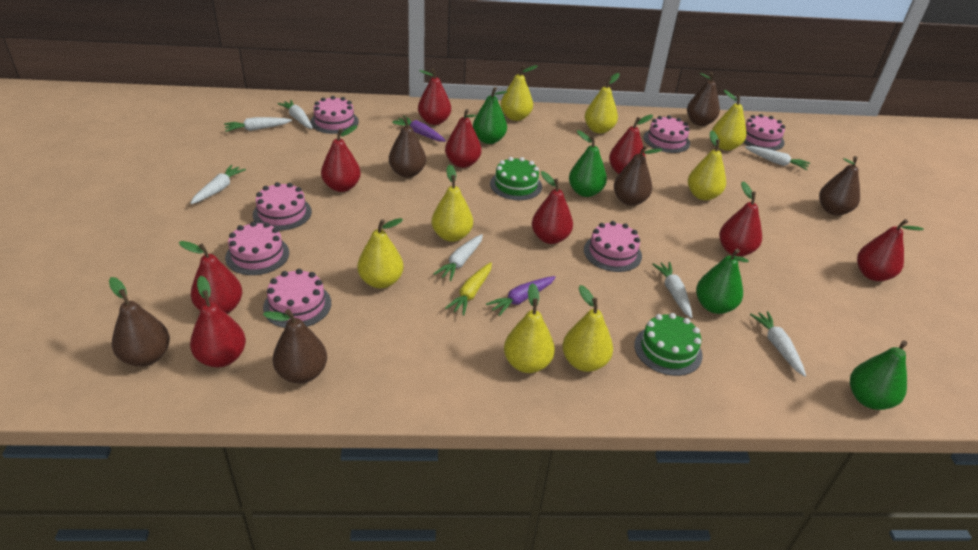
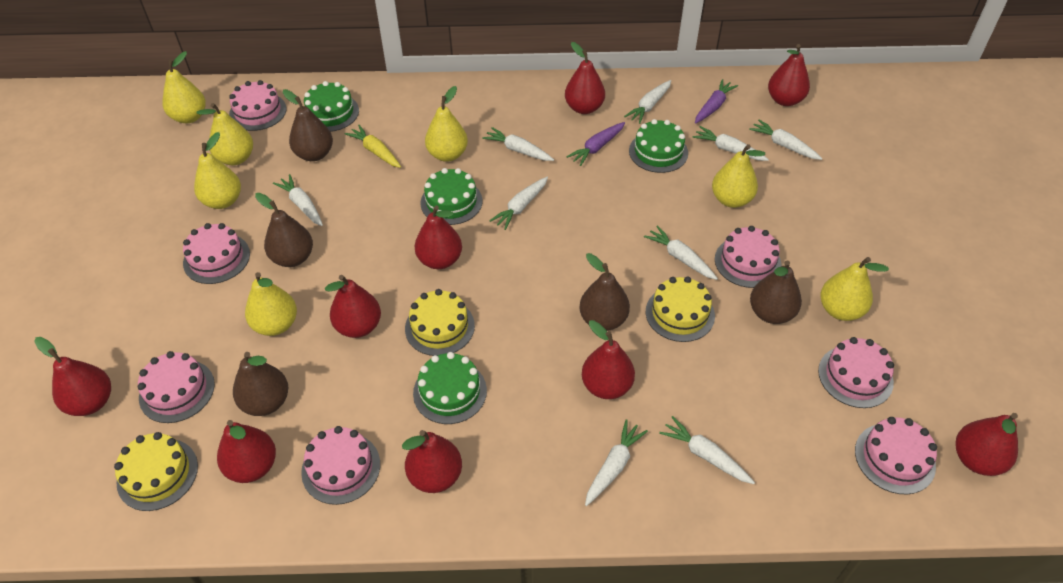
brown pear: [109,277,170,367] [263,309,327,384] [389,117,426,178] [614,145,662,206] [687,72,720,126] [819,156,860,216] = 6 -> [233,352,288,416] [255,193,313,267] [283,89,333,161] [580,253,630,331] [750,261,802,324] = 5
green cake: [490,157,542,200] [634,313,703,376] = 2 -> [304,81,359,132] [413,352,487,424] [420,168,482,225] [629,119,688,173] = 4
green pear: [473,87,508,144] [569,130,607,197] [696,249,749,314] [850,340,907,410] = 4 -> none = 0
white carrot: [190,165,246,204] [224,117,292,132] [277,100,313,129] [434,234,483,281] [652,262,692,318] [745,146,810,170] [750,311,806,377] = 7 -> [273,174,323,226] [482,127,554,161] [489,177,548,230] [585,419,648,506] [624,80,671,124] [644,226,718,280] [659,416,755,484] [692,126,769,161] [749,120,822,160] = 9
yellow cake: none = 0 -> [114,432,198,511] [405,289,475,356] [646,276,715,342] = 3
yellow pear: [357,218,404,288] [432,164,473,242] [501,65,538,121] [504,283,555,373] [562,285,613,372] [585,73,620,134] [688,131,726,200] [712,90,746,151] = 8 -> [162,51,206,123] [194,132,241,209] [197,103,253,165] [245,272,297,336] [425,86,468,162] [712,144,765,208] [820,257,889,321] = 7

